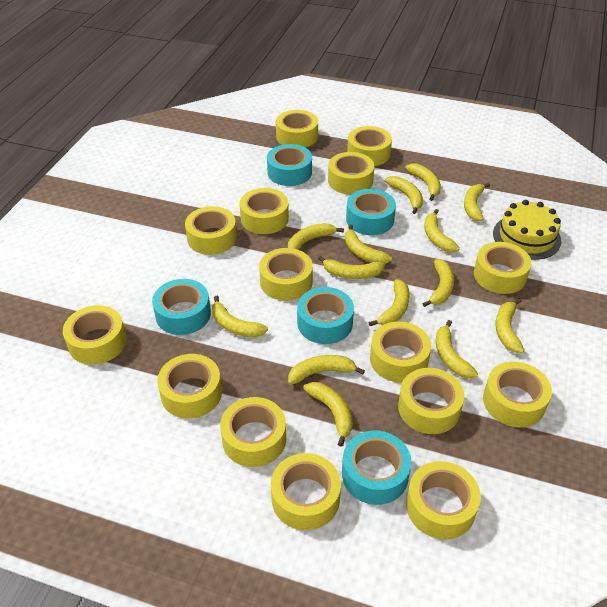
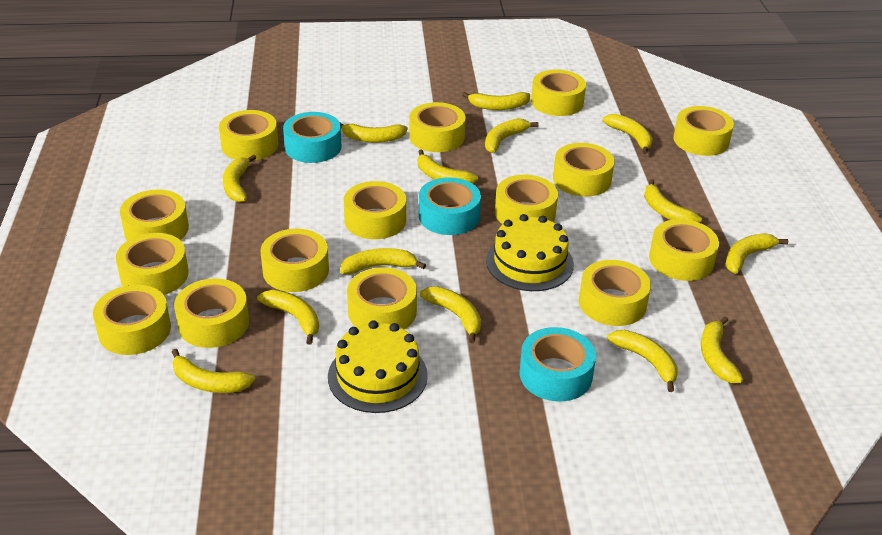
turquoise tape: [152,279,211,335] [267,144,312,186] [297,287,354,344] [342,431,412,505] [346,189,396,235] = 5 -> [283,112,341,163] [419,177,481,235] [519,327,596,402] = 3
yellow cake: [493,200,562,260] = 1 -> [328,320,428,413] [486,214,574,291] = 2

